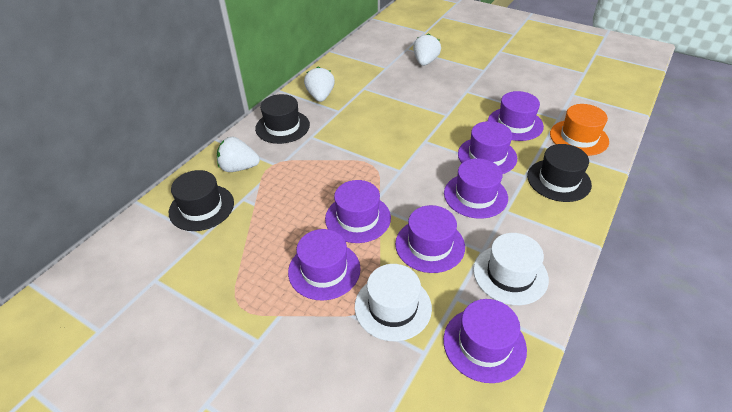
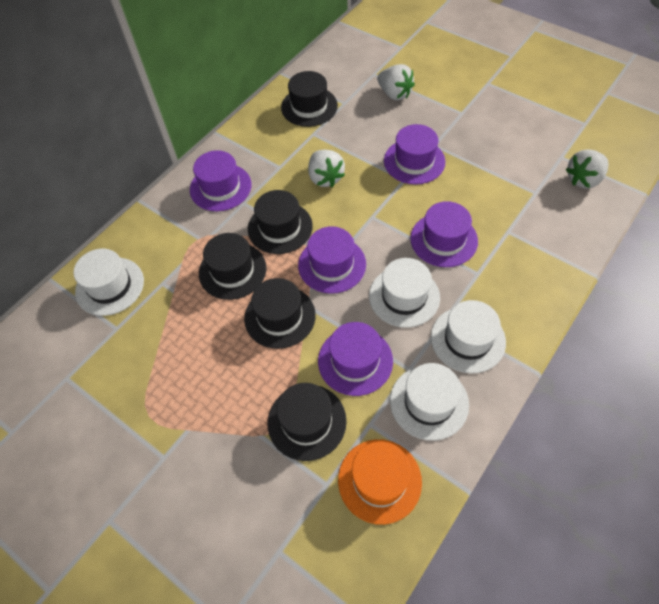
black hat: [169,170,234,231] [255,94,310,144] [527,144,592,202] = 3 -> [199,233,267,300] [244,278,316,349] [248,190,313,254] [267,383,347,461] [281,71,338,127] = 5
purple hat: [288,229,361,300] [325,180,391,243] [395,205,465,273] [443,299,527,383] [444,158,508,219] [458,121,517,174] [488,91,544,141] = 7 -> [190,150,251,211] [298,226,366,294] [318,322,393,396] [384,124,445,185] [410,201,478,267] = 5
white hat: [355,264,432,341] [473,233,549,305] = 2 -> [73,249,144,316] [369,258,440,328] [390,363,469,441] [431,300,506,374] = 4

